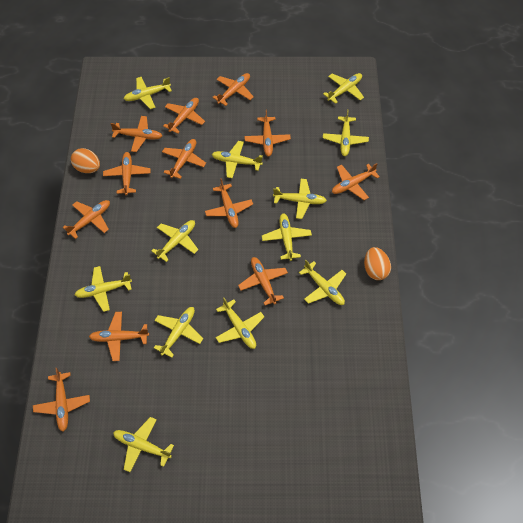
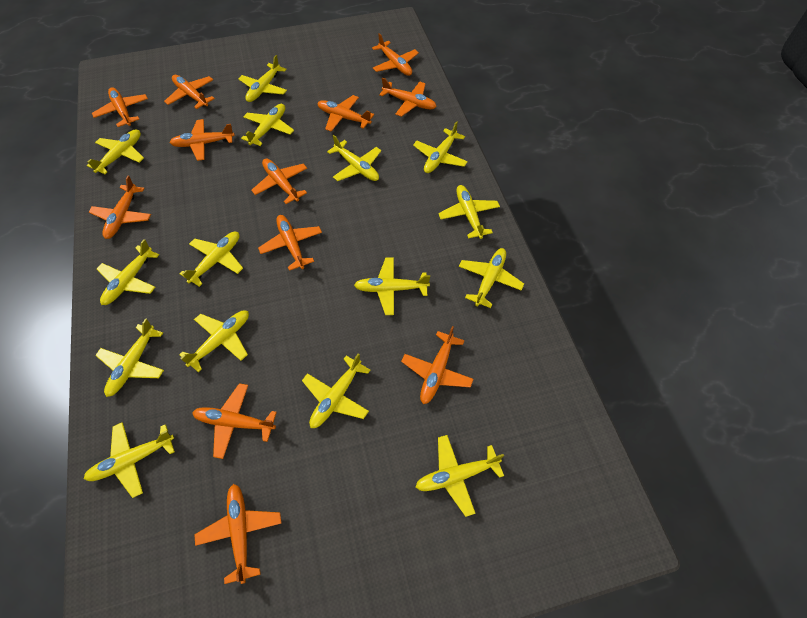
orange egg: [71,148,100,173] [364,247,391,280] = 2 -> none = 0
yellow plane: [75,266,132,312] [113,417,174,472] [124,77,172,109] [152,220,198,262] [154,307,203,358] [212,141,263,178] [216,297,264,349] [262,213,312,261] [273,179,327,219] [299,260,346,305] [323,73,364,104] [323,109,369,156] = 12 -> [84,422,175,498] [87,129,144,174] [95,318,164,397] [97,239,159,305] [179,310,249,372] [180,232,243,287] [238,55,287,102] [241,104,294,146] [302,353,370,428] [327,135,381,181] [354,257,430,315] [413,121,468,173] [416,435,504,517] [438,185,500,239] [459,248,524,308] = 15

